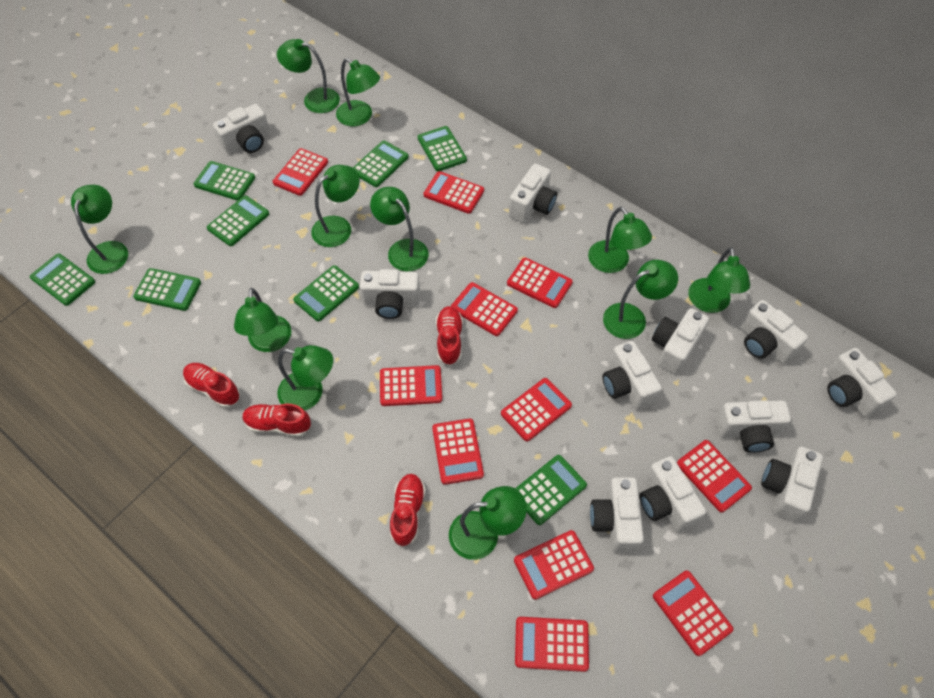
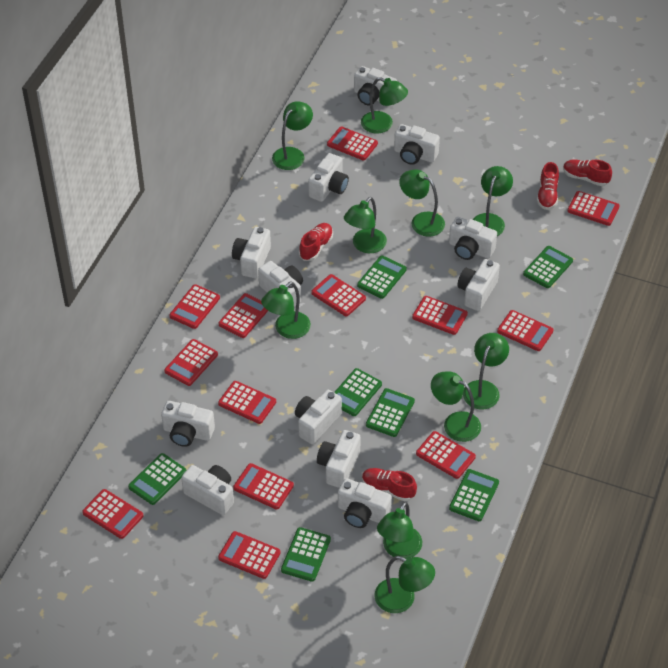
green calculator: [30,253,95,306] [133,268,201,311] [193,161,255,201] [207,195,269,246] [293,265,359,322] [353,140,409,187] [418,126,467,171] [515,455,587,525] = 8 -> [128,453,186,505] [281,527,331,582] [334,368,382,416] [357,255,407,299] [366,388,415,437] [449,469,499,521] [523,246,573,288] = 7
green lamp: [71,185,128,274] [234,288,291,352] [277,39,340,113] [277,345,333,410] [311,165,360,247] [336,58,380,126] [370,187,429,271] [449,486,527,560] [588,207,652,273] [603,260,678,339] [688,247,750,313] = 11 -> [261,282,311,339] [272,101,313,170] [344,197,387,253] [361,77,408,134] [374,556,435,613] [377,502,422,558] [399,169,445,236] [431,371,481,442] [463,333,509,409] [473,166,513,236] = 10
red calculator: [273,148,328,196] [380,365,442,406] [424,171,484,214] [432,418,484,485] [451,282,518,336] [501,378,572,442] [507,258,573,308] [514,530,594,600] [515,617,589,672] [653,570,733,656] [677,440,752,513] = 11 -> [82,489,143,539] [164,339,218,386] [169,284,220,329] [218,381,276,424] [218,531,281,579] [219,293,268,338] [233,463,294,510] [311,274,366,316] [327,127,378,161] [412,296,468,335] [416,431,476,479] [497,310,554,351] [567,191,620,226] = 13
white camera: [213,104,270,154] [360,269,420,319] [509,164,557,223] [590,477,644,553] [602,341,662,410] [640,456,706,532] [652,308,709,374] [716,400,791,453] [740,300,808,364] [761,447,823,522] [827,348,897,417] = 11 -> [161,401,215,447] [181,465,234,515] [232,227,271,278] [258,261,303,307] [295,390,342,444] [308,153,349,202] [317,430,361,488] [338,478,392,528] [354,66,397,106] [394,124,440,165] [449,217,497,260] [457,259,500,311] = 12

